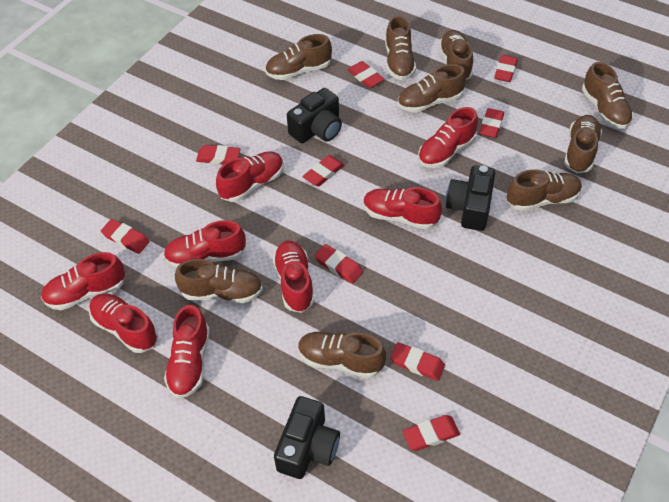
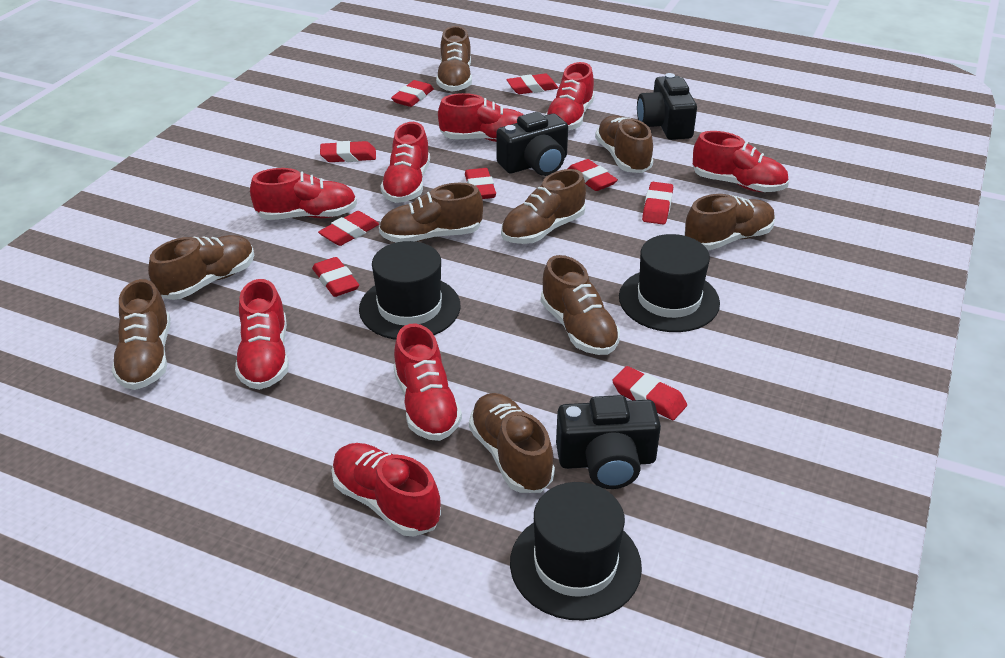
black hat: none = 0 -> [359,241,460,340] [510,482,642,620] [619,234,720,332] = 3

